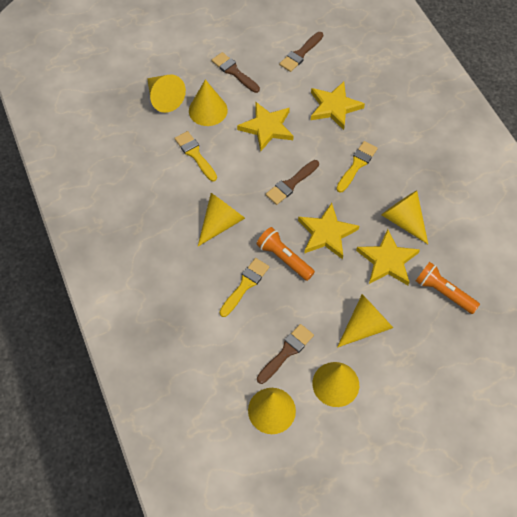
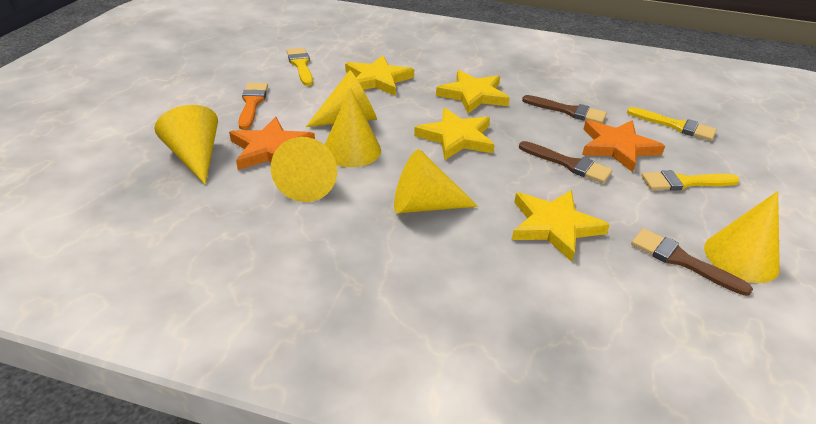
brown brush: [212,52,260,93] [257,324,314,384] [266,160,319,205] [279,32,323,72] = 4 -> [519,141,612,183] [522,95,607,124] [631,228,753,296] = 3
orange brush: none = 0 -> [238,83,268,130] = 1
orange flashlight: [256,227,315,281] [416,262,480,314] = 2 -> none = 0
orange star: none = 0 -> [229,117,315,170] [582,120,665,172] = 2
yellow cone: [147,75,186,113] [189,79,228,126] [198,193,245,246] [248,388,296,434] [313,362,359,407] [337,294,393,348] [382,190,428,244] = 7 -> [155,105,218,185] [271,137,337,202] [306,70,377,127] [325,87,381,167] [394,149,478,213] [704,191,780,283] = 6

